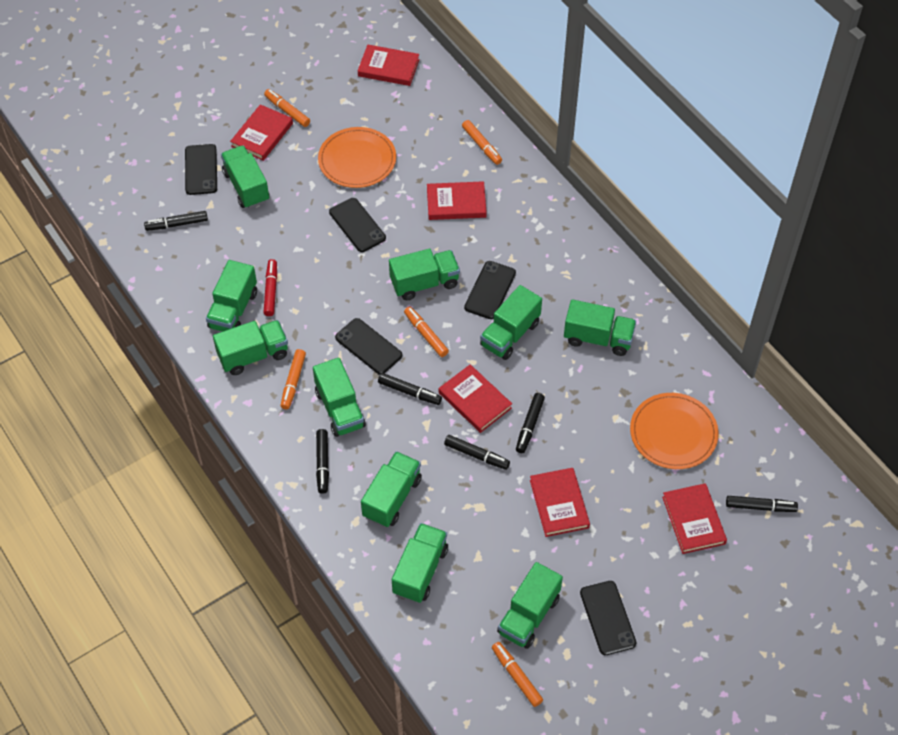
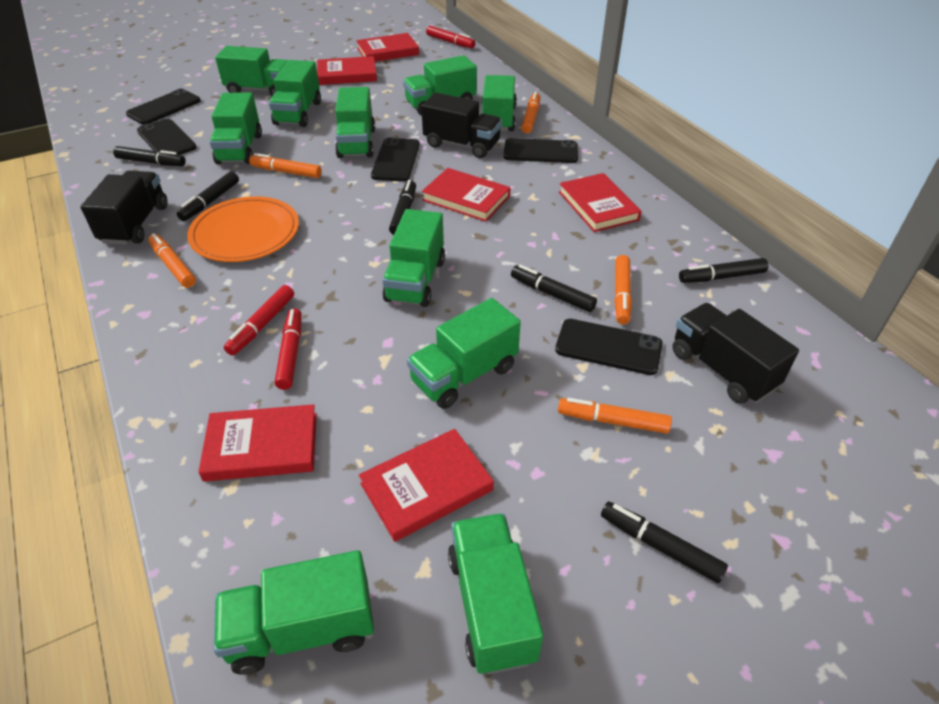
black truck: none = 0 -> [80,171,168,245] [421,93,502,158] [672,303,799,404] = 3
orange plate: [318,127,396,188] [630,393,719,469] = 2 -> [187,196,299,262] = 1
red marker: [263,259,277,316] = 1 -> [224,285,294,356] [275,308,302,390] [426,26,475,48] = 3

